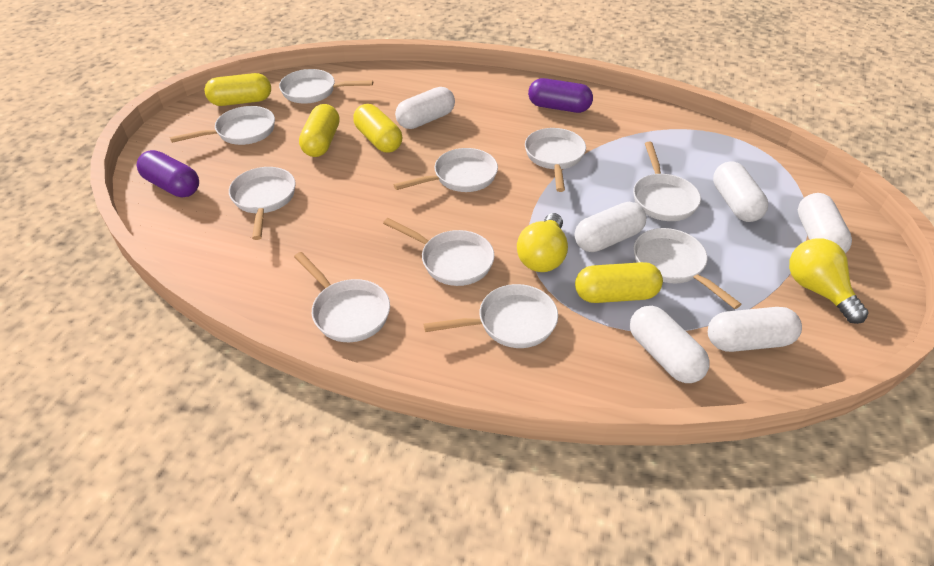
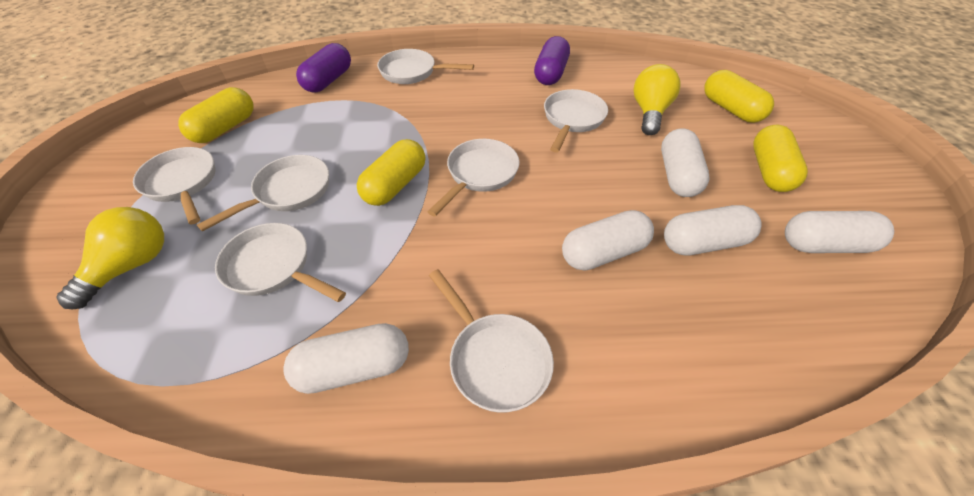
white capsule: [395,87,455,129] [575,202,647,252] [630,306,710,383] [708,307,802,352] [713,161,768,222] [798,193,852,253] = 6 -> [283,323,409,394] [562,210,654,271] [661,128,709,197] [664,205,762,255] [785,211,894,253] = 5
white pan: [170,106,275,145] [229,167,296,240] [279,69,373,104] [294,252,390,342] [383,218,495,286] [394,148,498,192] [424,284,558,348] [525,128,586,192] [633,142,701,221] [634,228,742,309] = 10 -> [133,147,215,224] [197,155,329,231] [215,223,346,302] [377,49,474,84] [428,139,520,216] [429,269,554,413] [544,89,608,153] = 7

